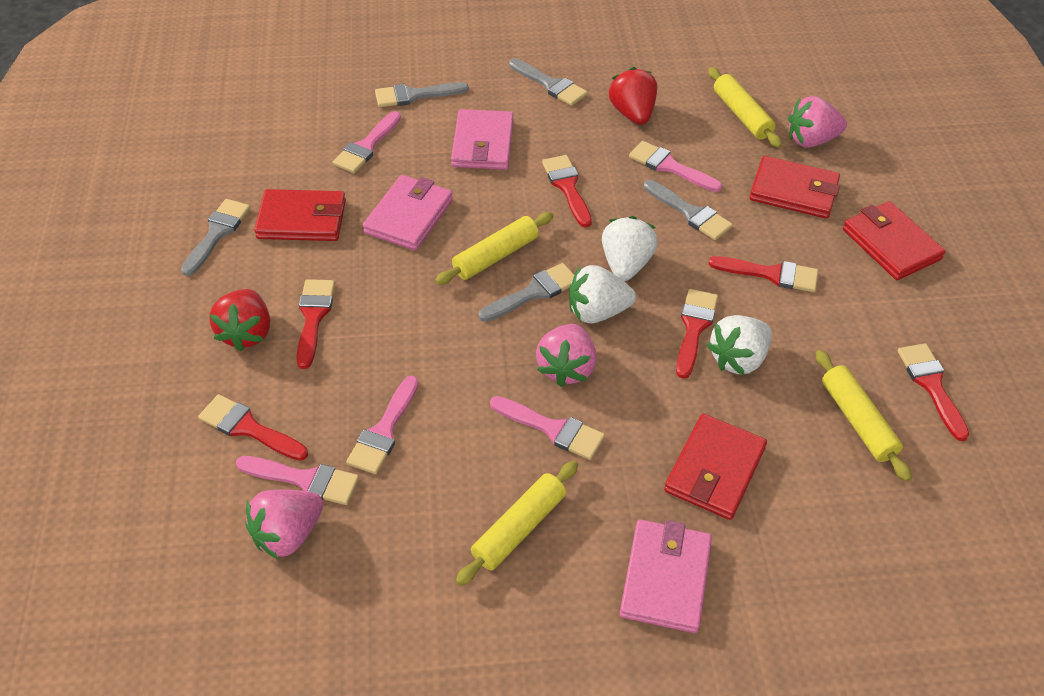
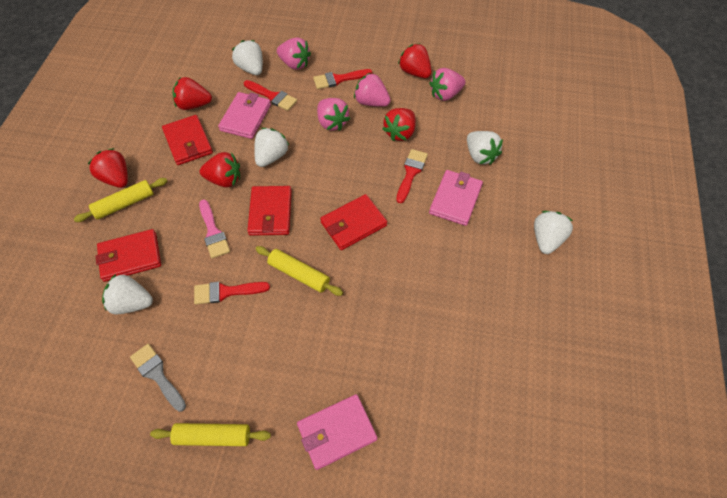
grey brush: [181,199,250,276] [375,82,469,107] [478,263,574,322] [509,58,587,106] [644,180,733,240] = 5 -> [130,344,186,412] = 1
pink brush: [236,456,359,505] [332,111,401,173] [346,375,419,474] [490,396,605,460] [629,141,722,192] = 5 -> [199,199,230,258] = 1
pink strawberry: [245,490,324,560] [536,324,597,387] [788,96,847,148] = 3 -> [277,37,311,70] [317,98,350,131] [354,73,391,107] [429,68,465,101] = 4
red brush: [198,394,308,461] [297,279,335,369] [542,155,592,227] [676,289,718,379] [709,256,818,292] [898,343,970,441] = 6 -> [194,282,270,305] [244,80,297,111] [313,69,372,89] [396,149,428,203] = 4
red strawberry: [210,289,270,351] [609,67,657,125] = 2 -> [88,148,128,188] [172,77,212,110] [200,152,240,188] [383,108,416,141] [398,43,432,78] = 5
white strawberry: [569,265,636,323] [602,216,658,281] [707,315,772,375] = 3 -> [102,274,153,314] [232,40,263,75] [254,128,289,167] [467,131,503,165] [534,211,573,254] = 5
yellow rolling pin: [435,212,554,285] [456,461,578,586] [708,67,782,148] [816,350,912,481] = 4 -> [74,178,167,222] [150,423,271,446] [256,246,343,296] = 3

